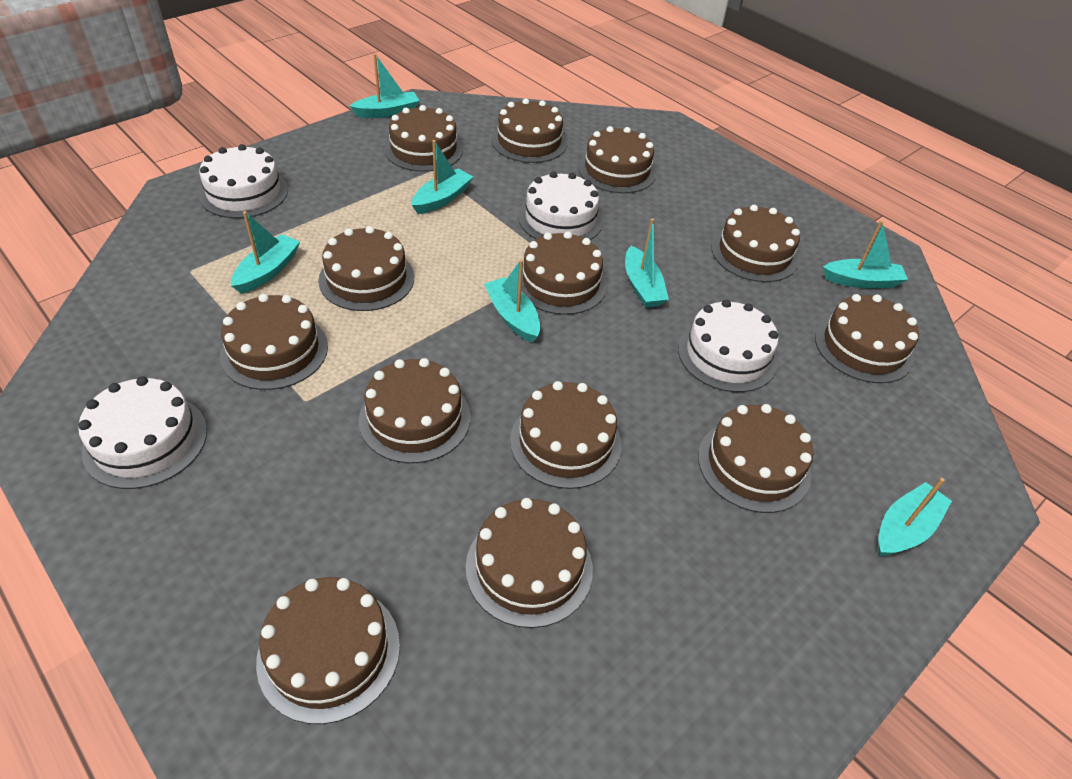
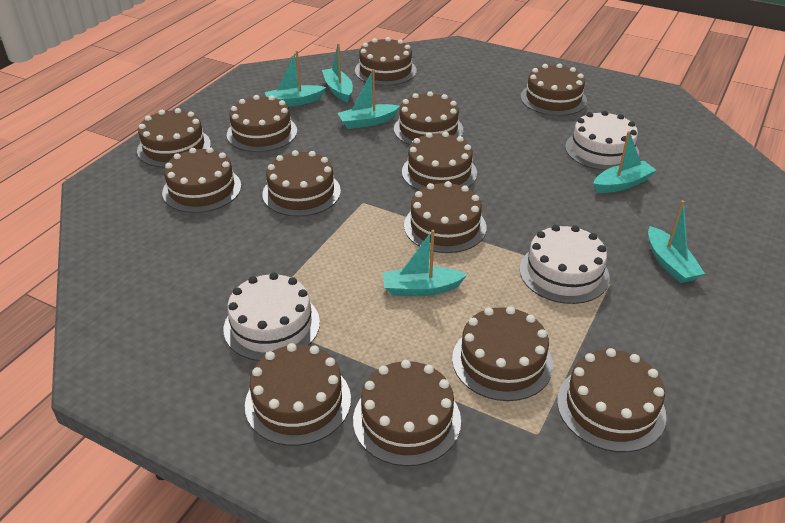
turquoise boat: [231,211,300,294] [350,54,419,118] [411,140,473,214] [484,260,540,343] [625,218,669,308] [823,220,908,288] [878,478,952,556] = 7 -> [265,50,326,107] [322,43,353,103] [338,69,400,129] [382,230,467,296] [593,131,656,193] [648,200,705,283] = 6
white cake: [78,376,207,489] [199,144,288,218] [518,172,603,240] [678,300,779,392] = 4 -> [224,273,320,361] [520,225,610,304] [565,111,639,171] = 3

